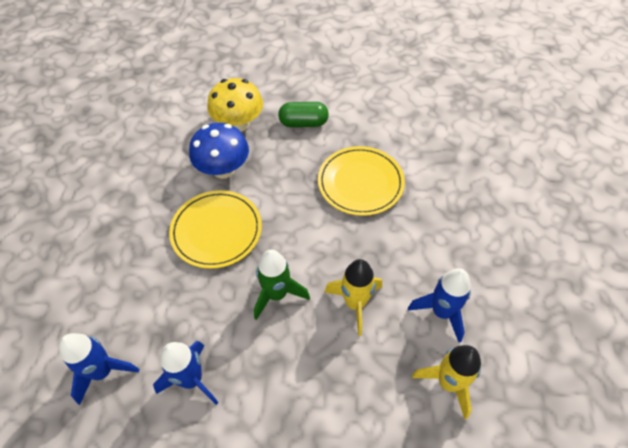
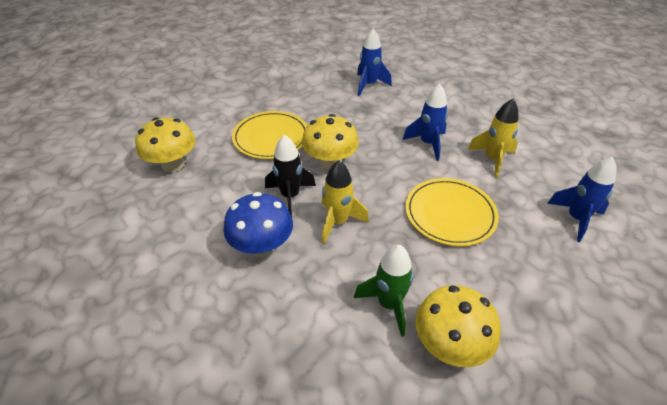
black rocket: none = 0 -> [265,135,316,217] = 1
green capsule: [278,102,329,127] = 1 -> none = 0
yellow mushroom: [207,78,263,132] = 1 -> [135,117,196,172] [302,114,359,170] [415,285,501,367] = 3

